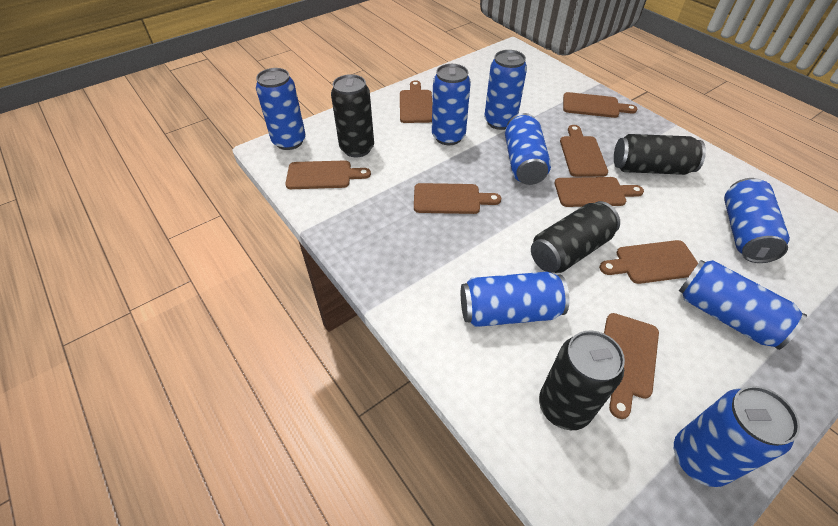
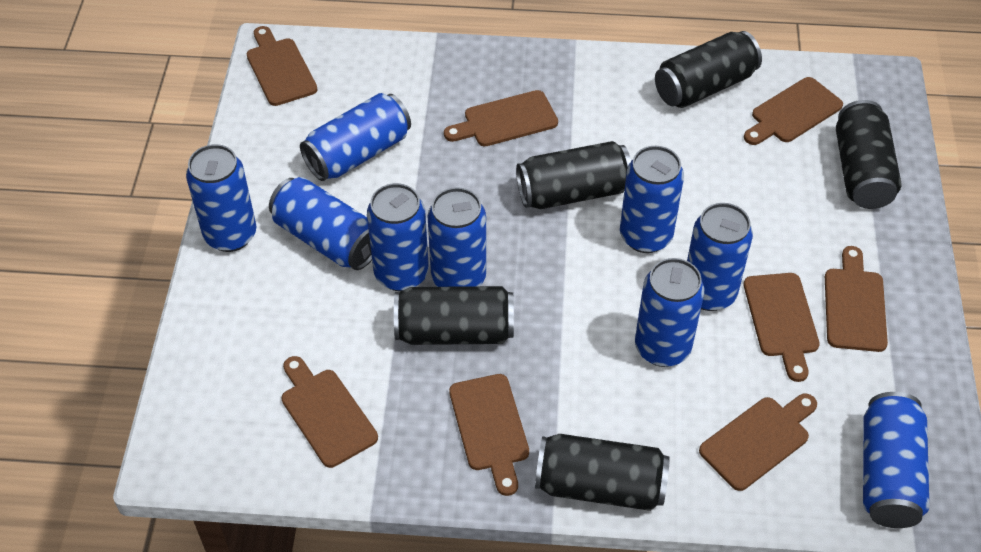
black can: [331,74,374,157] [531,201,620,273] [539,331,625,430] [614,134,706,175] = 4 -> [394,286,514,345] [516,141,631,209] [535,434,670,511] [655,31,762,108] [836,100,901,209] = 5
blue can: [256,68,306,150] [432,64,471,145] [461,272,569,327] [484,50,527,130] [505,113,551,185] [674,386,800,487] [679,260,807,350] [724,178,790,263] = 8 -> [186,144,256,252] [269,177,372,270] [300,93,411,181] [367,183,429,291] [427,187,486,287] [620,146,684,253] [635,258,704,367] [687,203,753,311] [863,392,929,528] = 9

